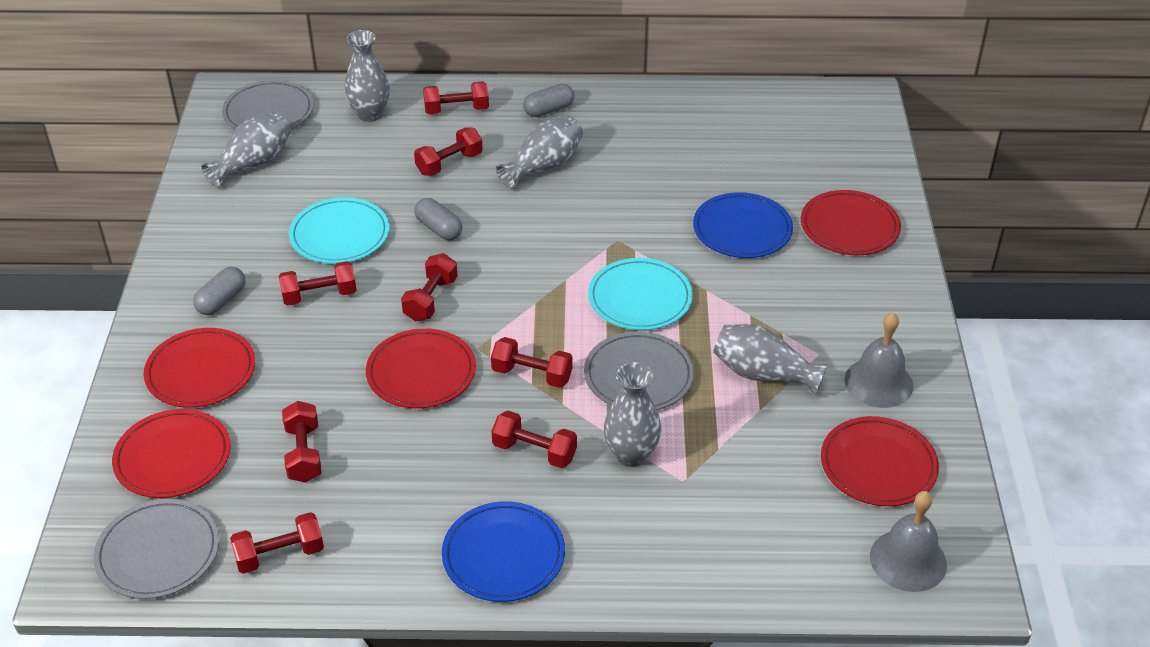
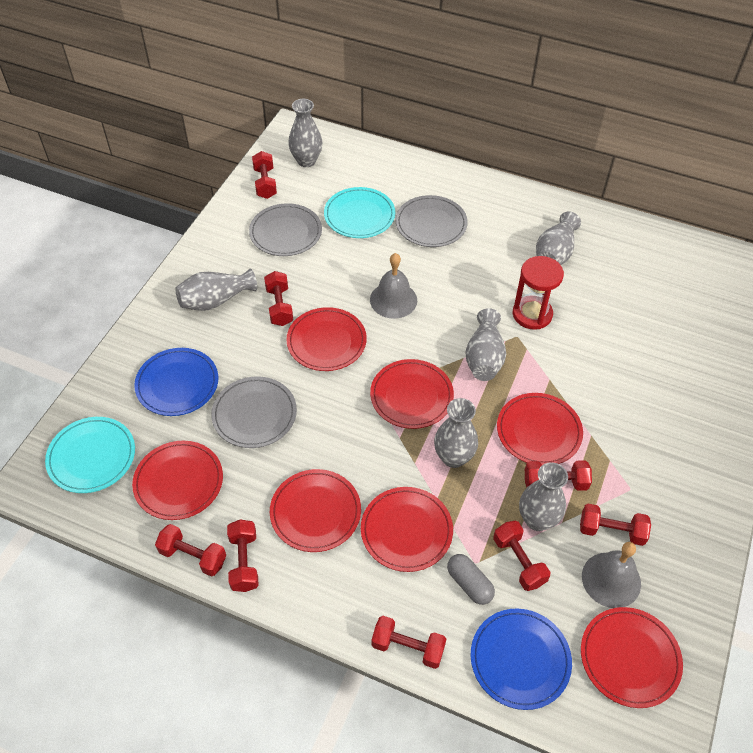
grey capsule: [193,267,246,315] [414,198,462,240] [523,84,574,117] = 3 -> [447,554,495,605] = 1
grey vase: [201,112,291,188] [344,30,390,122] [496,116,583,190] [603,362,661,467] [713,324,828,395] = 5 -> [175,268,257,311] [288,99,322,167] [434,398,478,468] [466,308,506,381] [519,462,568,531] [536,211,581,265] = 6
red hourglass: none = 0 -> [513,256,564,330] = 1
red plate: [112,409,231,498] [144,328,255,408] [366,328,476,408] [801,190,901,255] [821,416,939,506] = 5 -> [132,441,223,520] [270,469,361,552] [286,307,367,371] [361,487,453,572] [370,359,454,429] [497,393,583,465] [581,607,683,708] = 7

